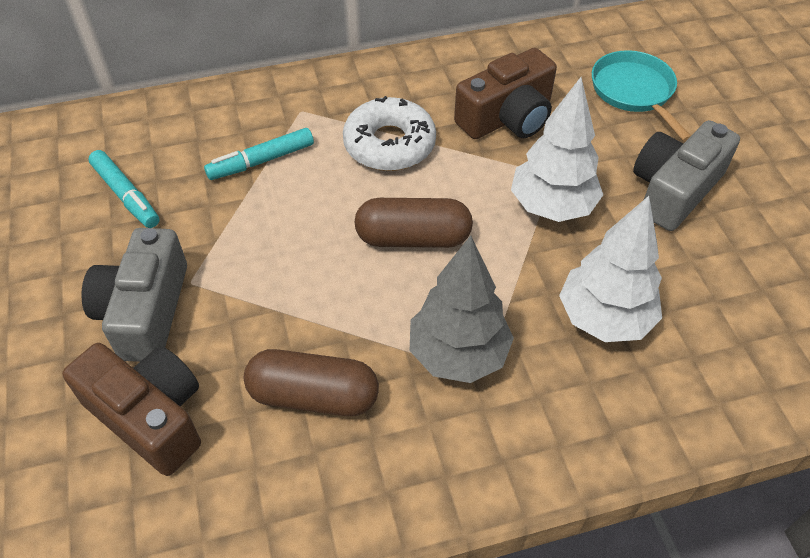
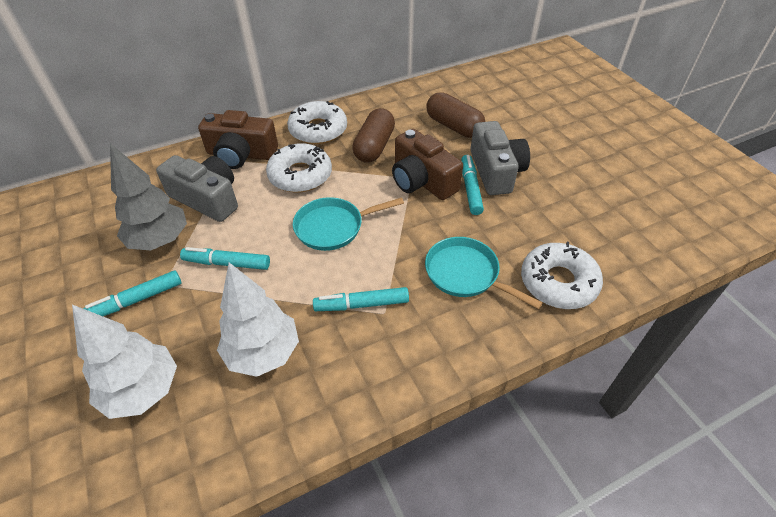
turquoise marker: [88,150,160,228] [204,128,314,180] = 2 -> [83,270,182,316] [180,247,270,270] [313,287,409,311] [461,155,484,215] = 4
turquoise pan: [592,50,691,142] = 1 -> [293,197,404,251] [425,237,543,309] = 2
white donut: [343,96,436,171] = 1 -> [266,143,332,193] [287,101,347,144] [521,242,603,309] = 3

